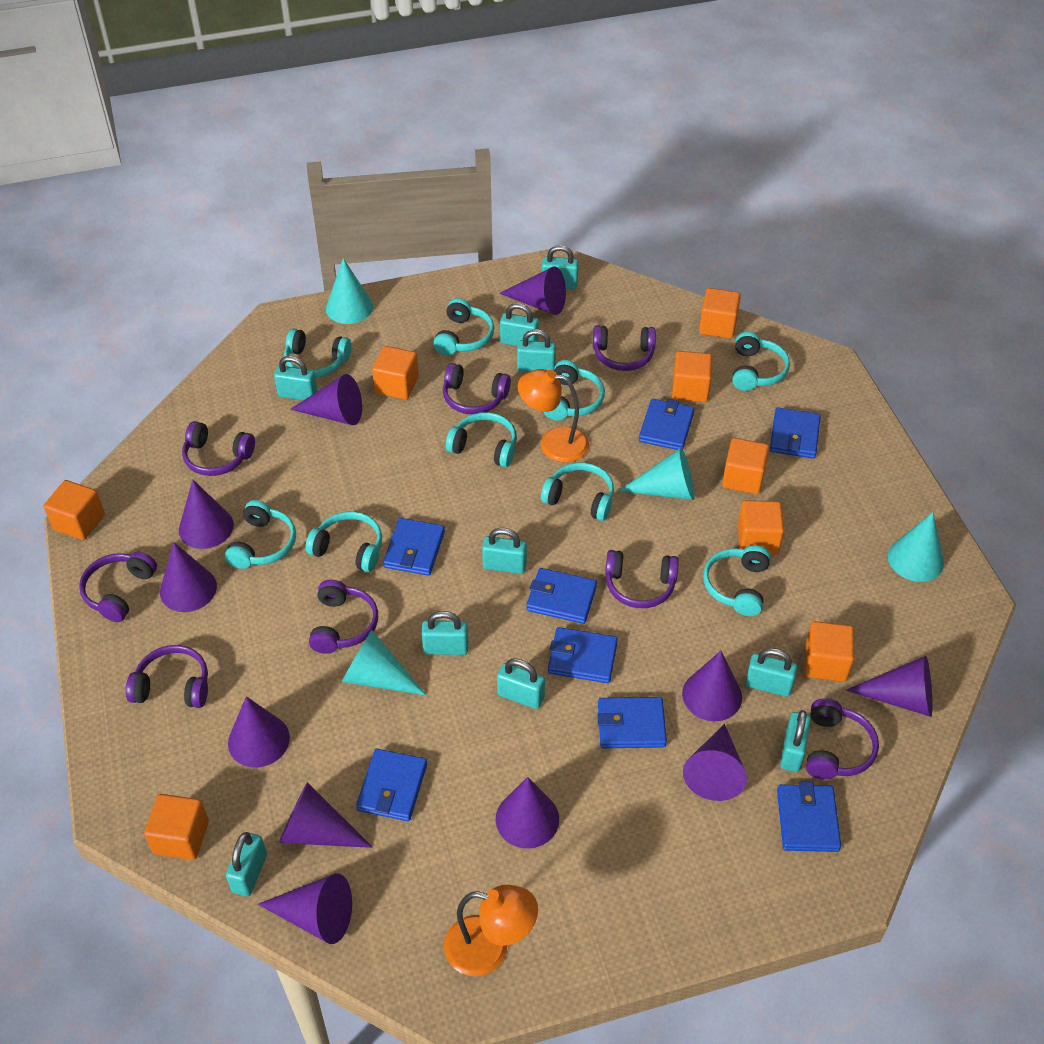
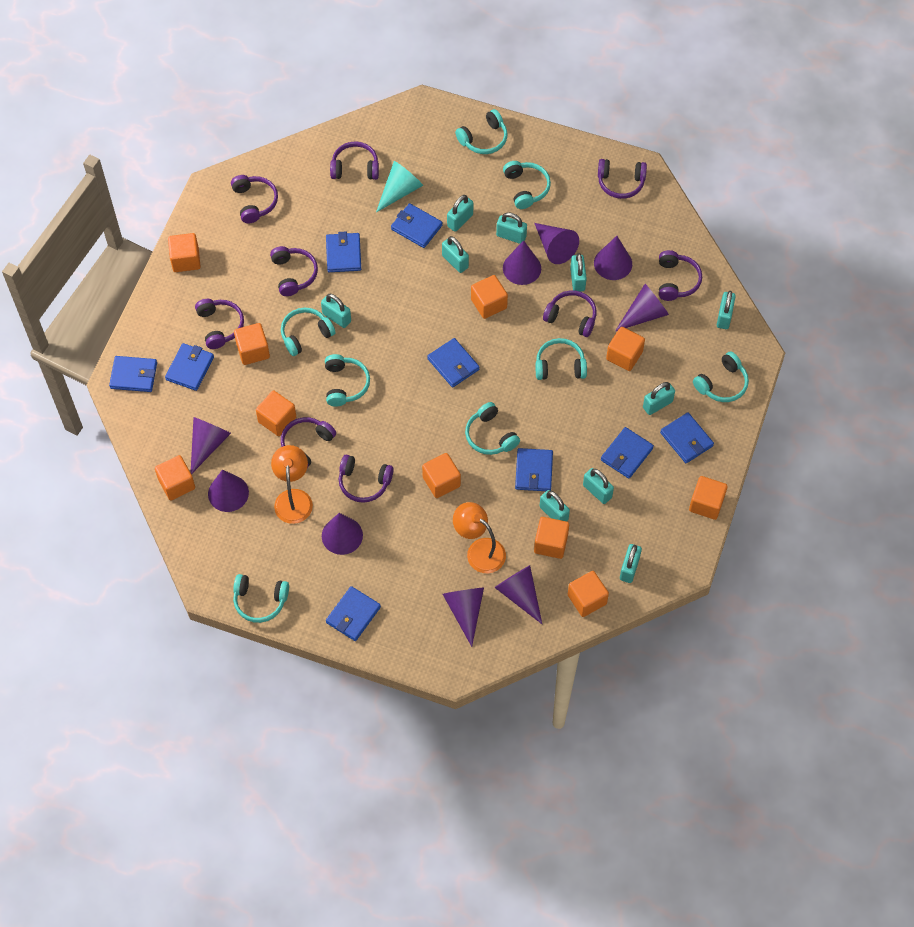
blue wallet: [356,749,427,821] [383,518,445,576] [526,568,597,624] [548,627,618,683] [597,697,667,748] [639,399,694,450] [770,407,821,459] [777,782,841,852] = 8 -> [109,356,157,392] [165,343,214,391] [326,232,361,272] [326,586,381,641] [391,203,442,248] [427,338,479,388] [515,448,553,491] [601,427,654,479] [660,412,714,463] = 9
orange cube: [44,480,105,540] [144,794,209,860] [372,346,419,400] [672,351,712,402] [699,288,741,339] [722,438,769,494] [738,500,784,554] [805,621,854,682] = 8 -> [155,455,195,501] [168,233,201,272] [234,323,270,365] [256,391,296,436] [422,453,461,498] [471,275,508,319] [534,517,569,559] [568,571,609,617] [606,327,645,371] [689,476,728,520] = 10
purple cone: [160,542,217,612] [179,480,234,549] [228,696,290,768] [258,873,352,944] [279,782,373,848] [290,374,362,425] [496,777,559,849] [499,266,566,315] [682,651,742,721] [683,724,747,801] [846,656,933,717] = 11 -> [191,417,231,474] [208,469,249,512] [322,513,363,555] [443,587,484,647] [494,565,542,624] [503,240,541,285] [534,223,579,264] [594,236,632,280] [615,284,669,331] = 9
purple headphones: [79,552,157,622] [126,645,208,708] [182,421,255,476] [309,579,378,654] [443,363,511,415] [593,325,656,371] [605,550,679,608] [806,698,879,779] = 8 -> [195,299,244,349] [231,175,278,223] [270,246,318,296] [281,417,336,468] [330,141,379,180] [339,455,394,503] [543,290,596,337] [598,159,647,199] [659,250,702,301] = 9
turquoise cone: [326,258,373,324] [342,630,426,695] [619,448,695,500] [888,512,944,582] = 4 -> [376,161,423,212] = 1
turquoise headphones: [225,500,296,569] [284,329,351,377] [305,511,382,572] [433,298,494,355] [446,412,517,467] [541,463,614,521] [544,360,605,421] [703,545,771,616] [732,331,790,391] = 9 -> [233,574,289,623] [281,308,335,356] [325,354,370,406] [455,109,508,154] [465,402,520,455] [503,161,551,209] [536,338,587,380] [693,352,749,402] = 8

